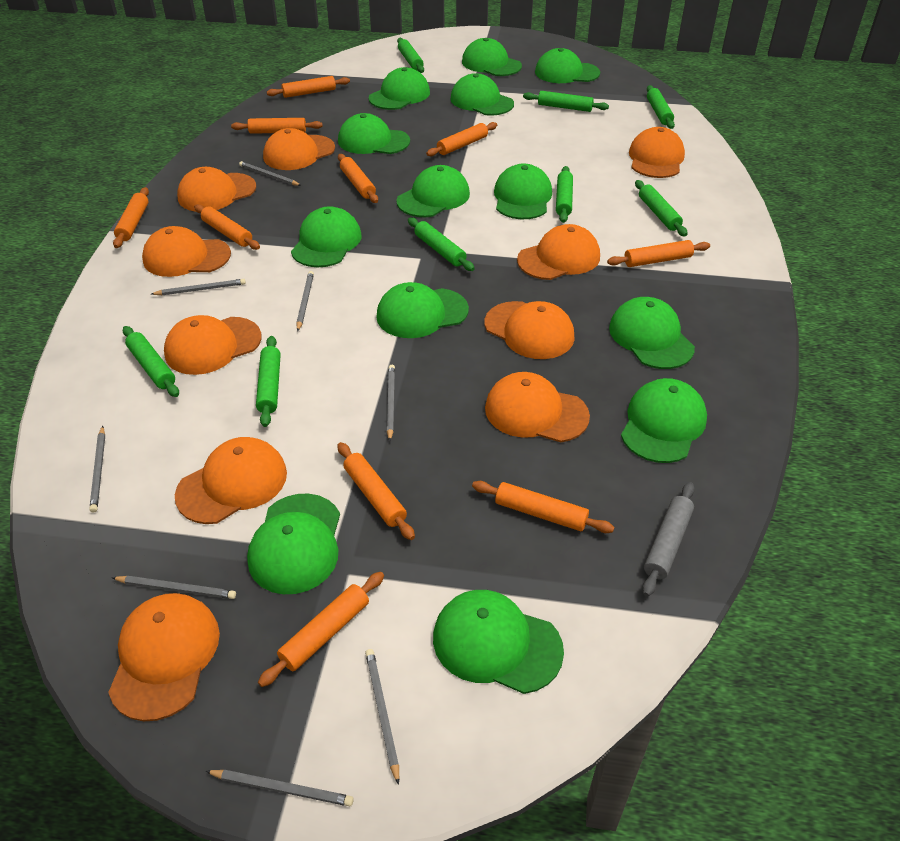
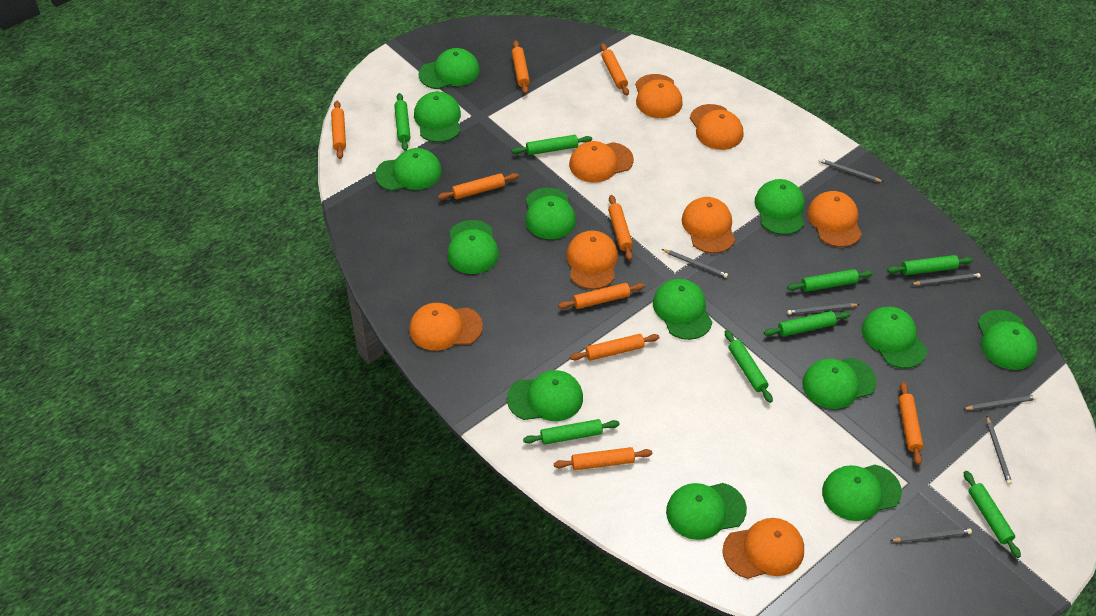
grey pencil: [89,426,105,513] [112,576,236,599] [151,279,246,295] [206,770,354,806] [239,161,301,186] [296,271,314,332] [365,649,399,785] [387,365,395,441] = 8 -> [662,249,728,278] [787,303,860,315] [818,158,883,182] [890,529,972,542] [912,273,980,285] [964,395,1037,410] [987,416,1012,485] = 7
grey rolling pin: [642,482,695,597] = 1 -> none = 0
orange cap: [108,593,220,721] [142,226,231,277] [164,315,261,375] [175,437,287,524] [177,167,256,212] [263,128,335,170] [485,301,575,359] [485,372,590,442] [517,224,600,280] [629,127,685,178] = 10 -> [409,303,483,351] [566,230,618,289] [569,141,634,182] [635,74,683,118] [682,197,735,253] [690,104,743,150] [723,518,804,579] [807,191,862,247] = 8
orange rolling pin: [113,187,149,248] [194,204,260,250] [231,118,323,134] [258,572,384,687] [267,76,350,98] [337,442,415,540] [338,154,378,203] [426,122,497,157] [472,481,614,533] [607,240,710,267] = 10 -> [331,101,346,159] [438,173,519,200] [512,40,530,94] [554,447,652,470] [558,283,645,309] [570,334,660,361] [601,43,629,96] [608,195,633,260] [898,382,923,465] = 9

